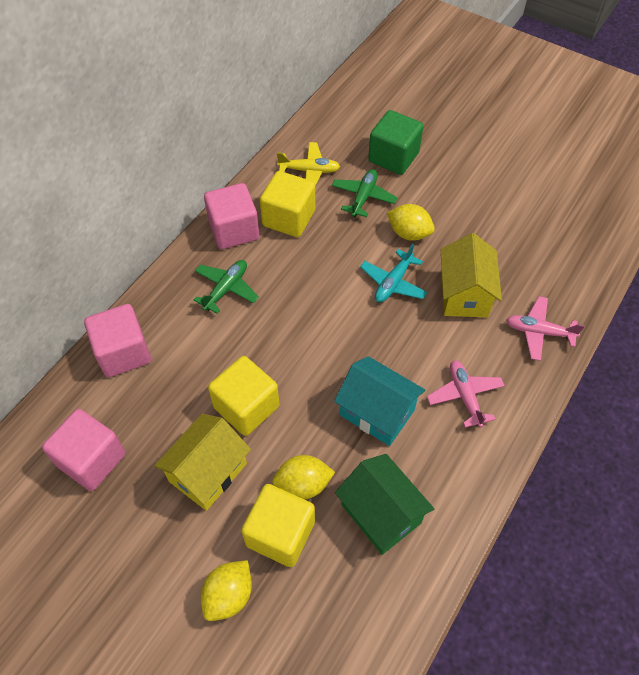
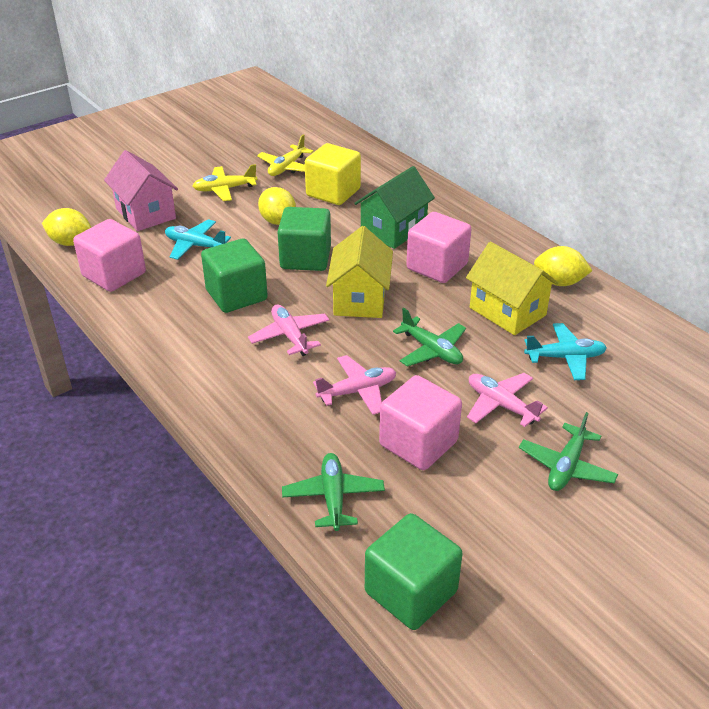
green cube: [368,110,423,175] = 1 -> [201,239,268,313] [278,207,331,271] [365,513,463,630] = 3
green plane: [194,260,259,314] [332,169,398,217] = 2 -> [282,453,385,531] [393,308,466,367] [519,412,618,491] = 3
pink house: none = 0 -> [104,150,178,231] = 1
pink plane: [427,360,505,428] [506,296,585,361] = 2 -> [248,305,329,356] [313,355,396,415] [467,373,548,427] = 3
turquoise house: [334,356,425,446] = 1 -> none = 0
turquoise plane: [360,244,428,302] = 1 -> [165,219,231,260] [524,323,607,380] = 2
yellow cube: [208,356,279,436] [241,484,315,567] [260,171,315,237] = 3 -> [305,143,361,205] = 1
yellow plane: [277,142,340,186] = 1 -> [193,164,257,201] [257,134,314,176] = 2

